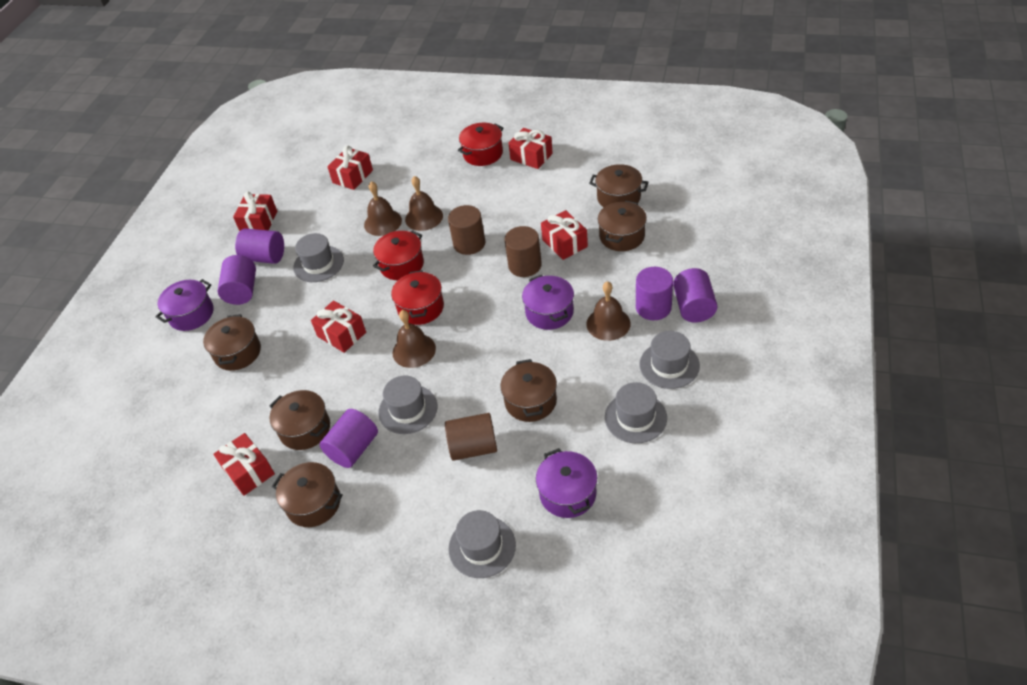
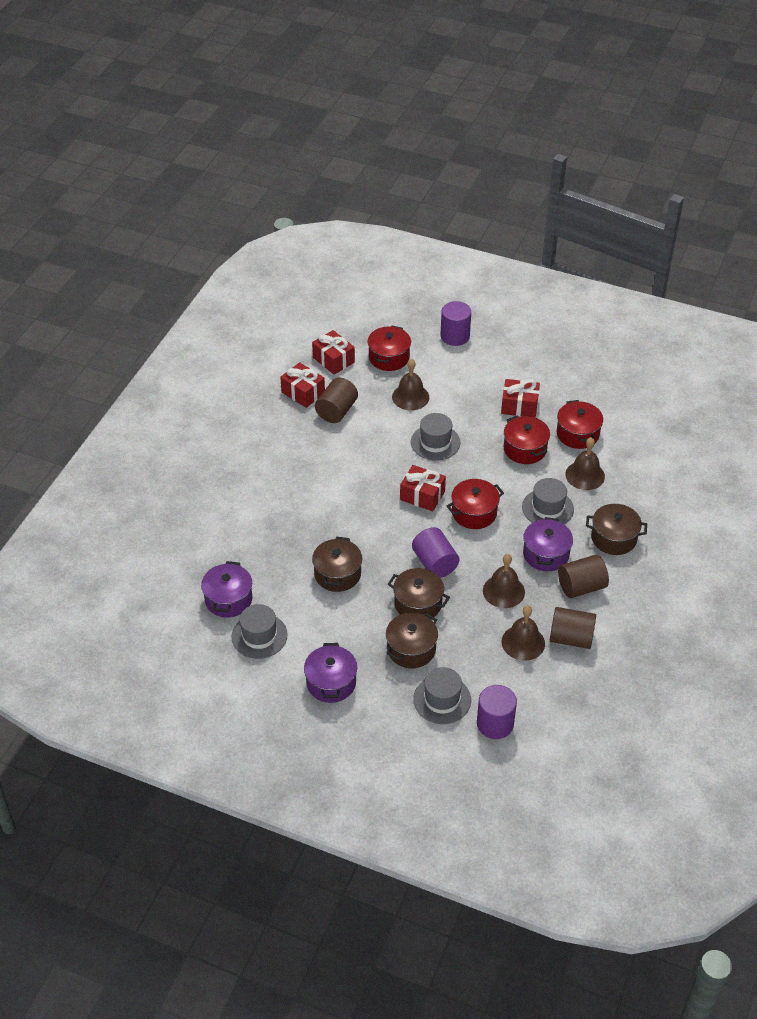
brown pot: [203,314,261,371] [269,390,330,450] [272,462,343,527] [500,359,557,422] [589,164,649,208] [598,200,647,251] = 6 -> [312,536,362,592] [386,613,438,668] [388,568,450,618] [586,504,647,555] = 4
grey hat: [293,233,344,282] [378,376,437,434] [448,510,516,578] [605,382,667,443] [640,331,700,389] = 5 -> [231,604,288,659] [411,413,460,461] [413,667,471,724] [522,478,574,524] = 4
purple cylinder: [218,255,256,305] [235,228,284,264] [320,409,378,468] [636,267,673,320] [673,268,717,322] = 5 -> [412,527,459,578] [441,301,471,346] [477,685,517,739] = 3
red gift: [214,433,275,496] [233,191,277,231] [311,300,366,353] [327,145,373,190] [508,128,553,169] [541,210,588,260] = 6 -> [280,362,325,408] [312,330,355,375] [400,465,446,512] [501,379,540,418] = 4
red pot: [373,230,424,280] [391,270,444,325] [458,123,504,166] = 3 -> [368,326,411,371] [447,479,504,529] [504,415,550,464] [557,400,603,449] = 4

